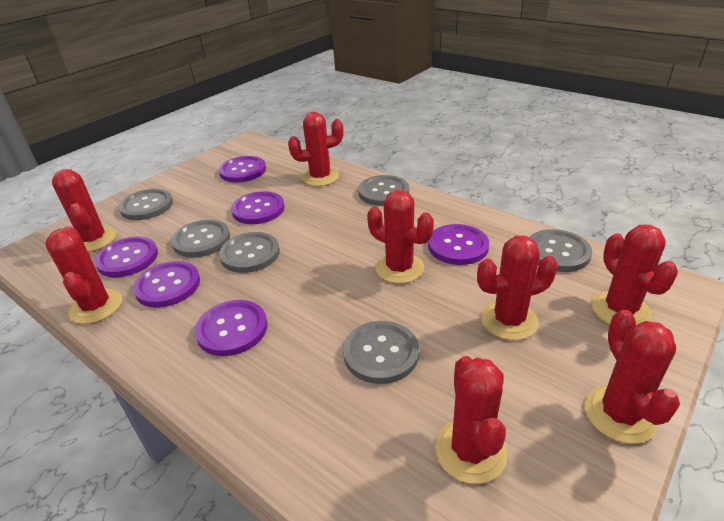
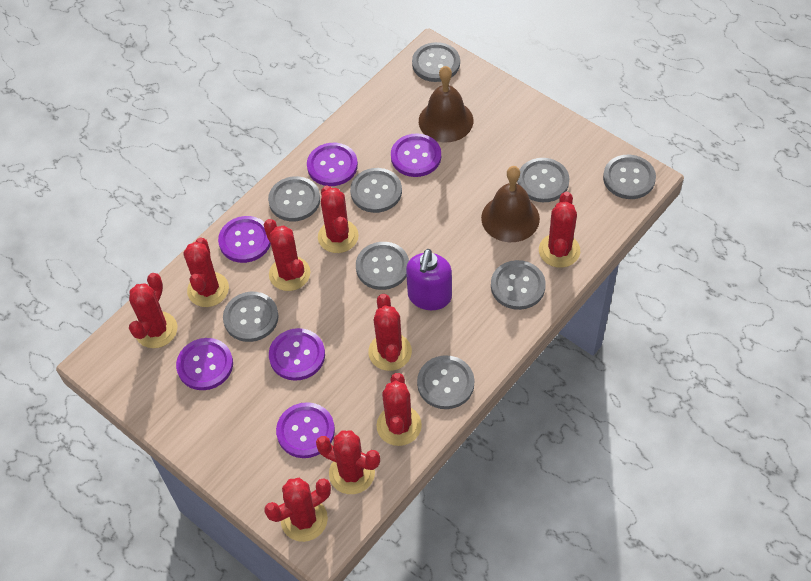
brown bell: none = 0 -> [419,66,473,142] [481,166,540,242] = 2
grey button: [119,189,173,220] [171,220,230,258] [219,232,280,273] [343,321,419,384] [358,175,409,206] [529,229,592,272] = 6 -> [223,292,279,342] [268,176,320,221] [350,168,402,213] [356,242,409,290] [412,42,460,82] [417,355,474,409] [491,260,546,310] [517,158,569,202] [603,155,656,199] = 9
purple soap dispenser: none = 0 -> [406,249,452,310] = 1
red cactus: [45,226,122,324] [52,169,116,252] [288,112,343,186] [367,190,434,284] [435,356,507,484] [477,236,558,340] [584,310,680,444] [591,225,678,326] = 8 -> [129,273,177,348] [183,238,229,307] [264,219,310,291] [264,478,331,542] [316,430,380,494] [318,185,359,253] [368,294,412,371] [376,373,422,446] [539,192,580,268] = 9

